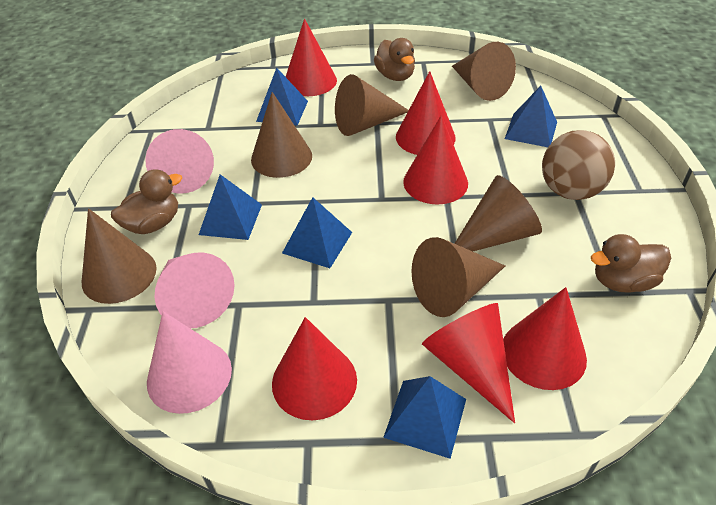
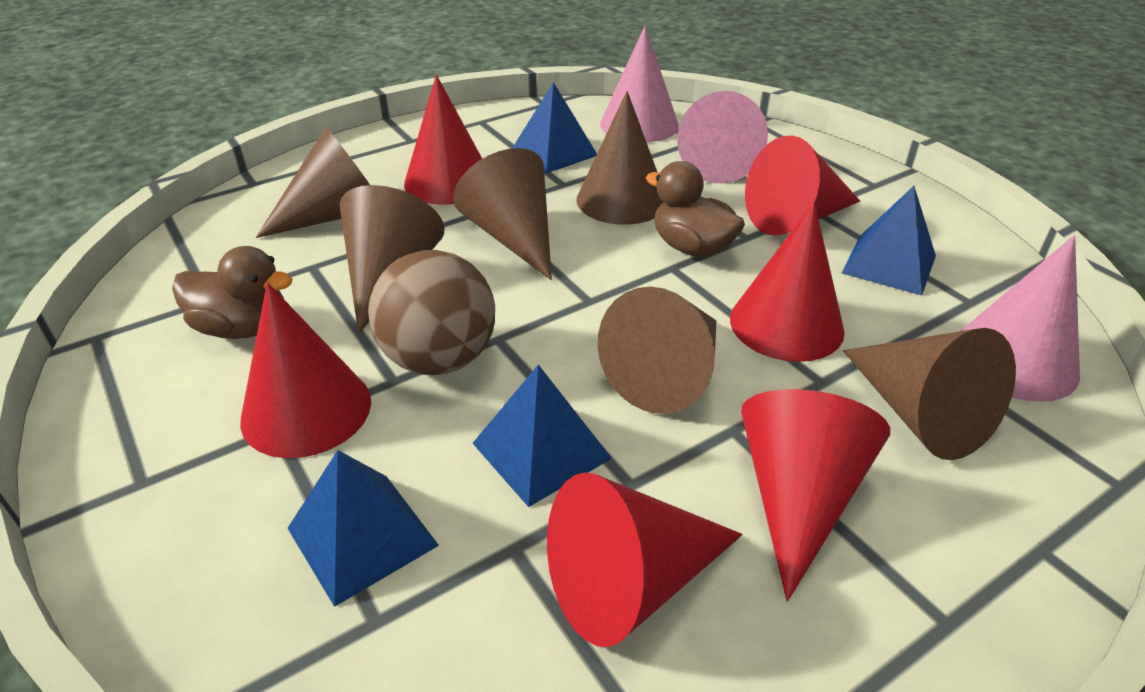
blue pyramid: [199,174,262,240] [256,67,308,126] [282,197,352,268] [383,376,466,459] [505,86,557,147] = 5 -> [287,450,439,607] [473,364,612,507] [512,82,597,173] [842,186,936,296] = 4
brown duck: [111,169,182,234] [374,38,415,81] [591,234,671,293] = 3 -> [172,246,293,339] [646,161,745,257] = 2

